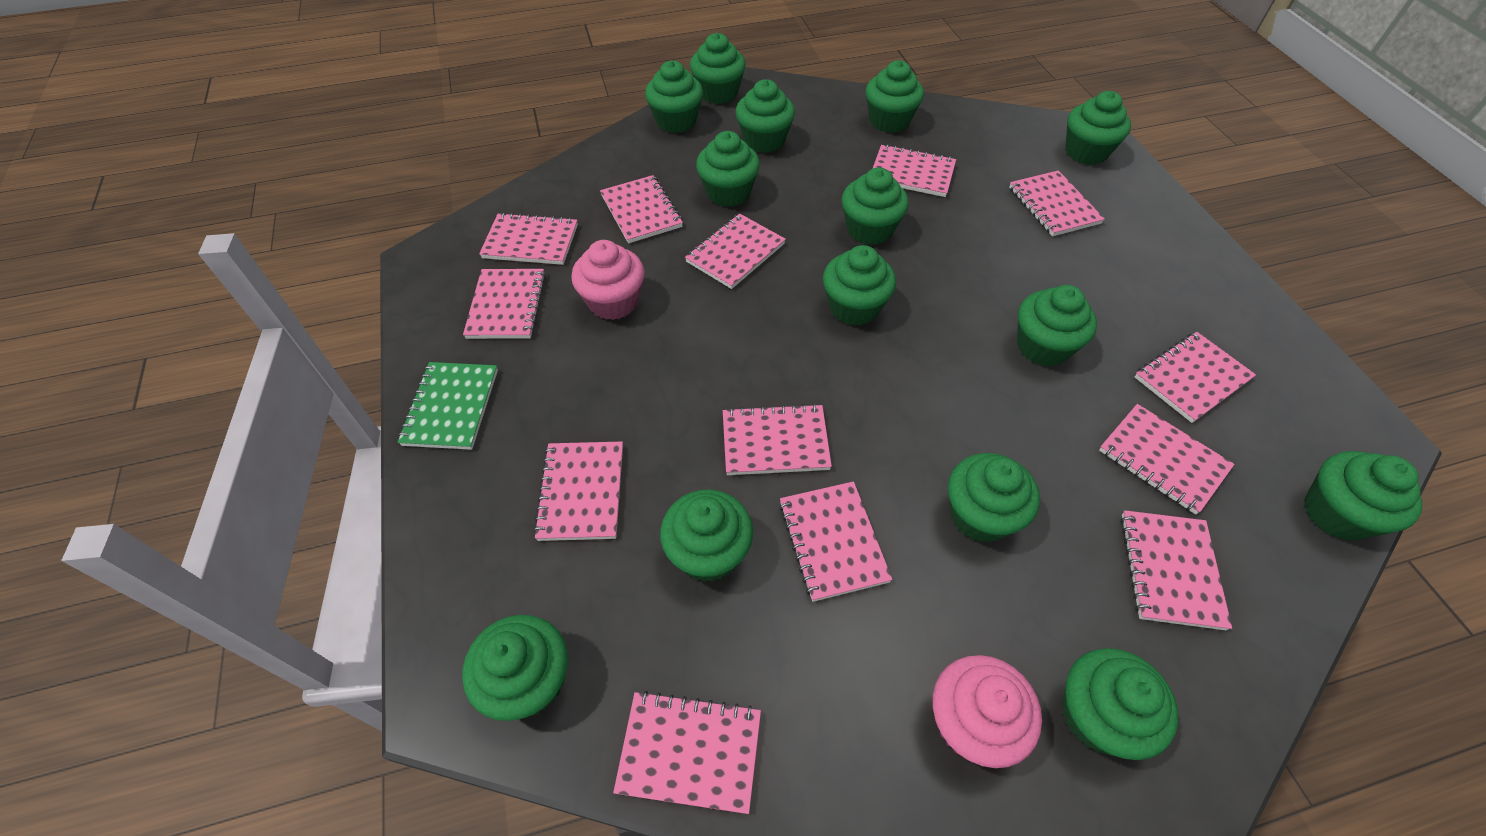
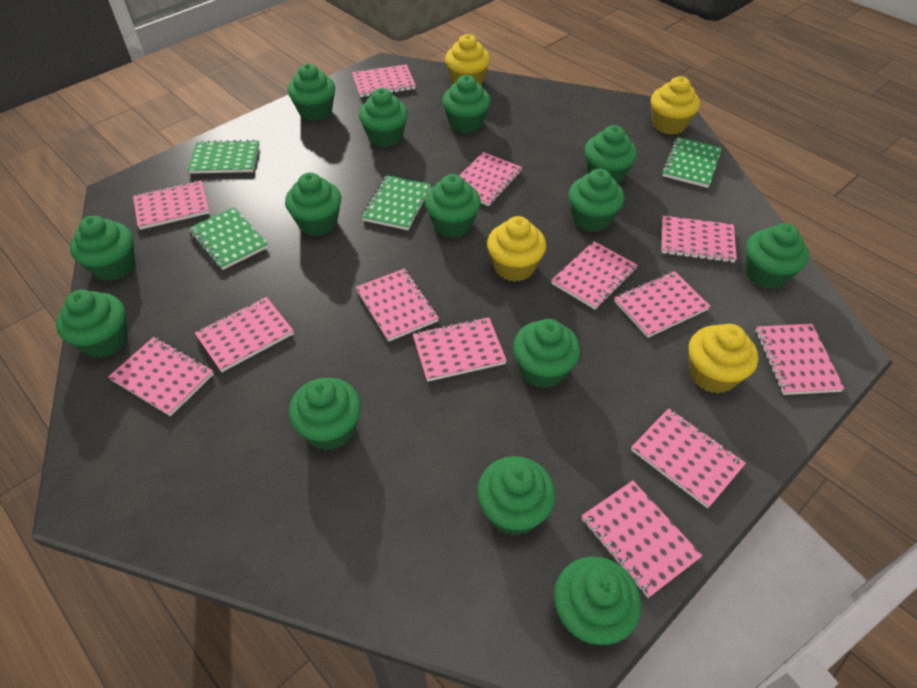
green notebook: [398,362,498,450] = 1 -> [187,140,260,174] [189,207,268,270] [362,175,431,230] [662,137,722,188] = 4
pink cupcake: [571,240,644,320] [933,655,1042,768] = 2 -> none = 0
yellow cupcake: none = 0 -> [445,34,490,85] [487,216,546,282] [651,76,700,135] [689,324,758,393] = 4

